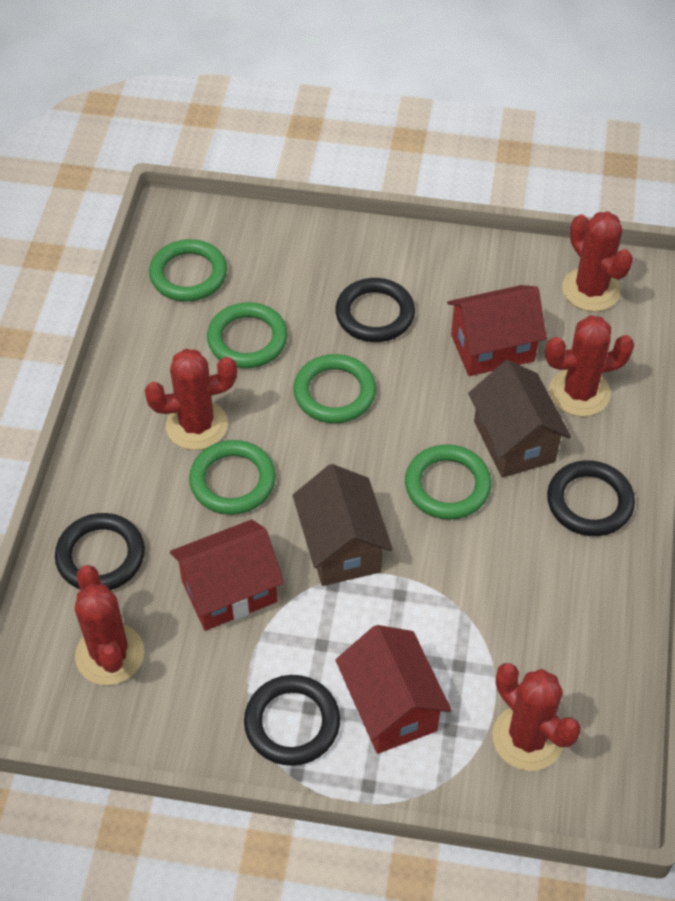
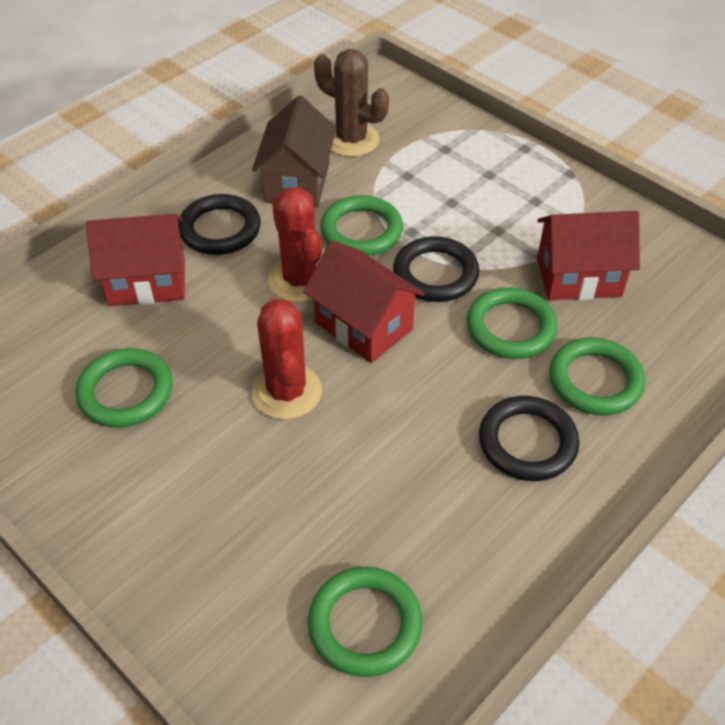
black ring: [55,513,145,591] [244,675,340,766] [335,278,415,342] [547,460,635,536] = 4 -> [178,194,261,255] [393,236,479,302] [479,396,579,481] = 3
brown cactus: none = 0 -> [314,49,389,157] = 1
brown house: [293,464,393,586] [468,360,571,478] = 2 -> [252,95,336,207] = 1
red cactus: [75,565,144,685] [145,349,237,450] [492,663,581,771] [545,315,634,417] [562,211,633,312] = 5 -> [252,299,322,420] [268,187,322,302] = 2

